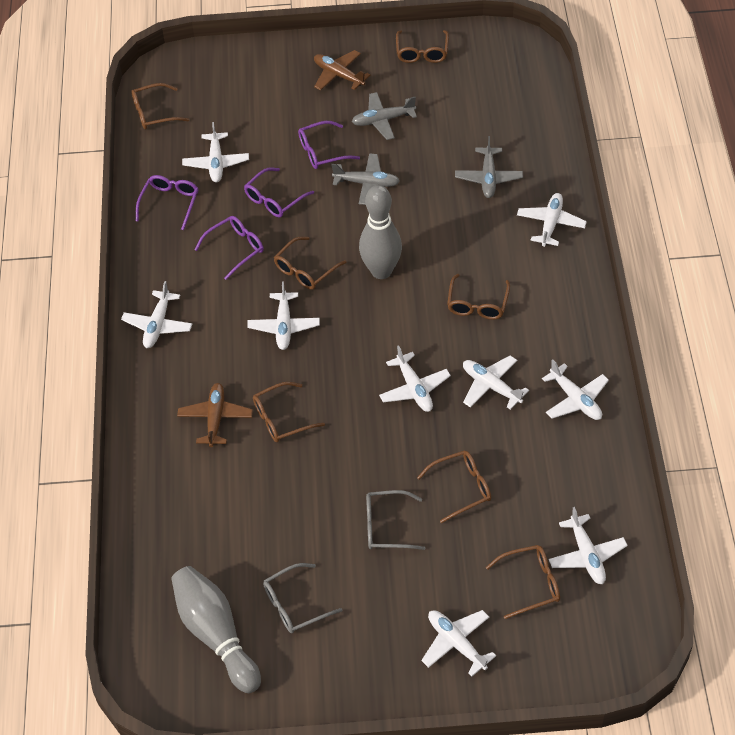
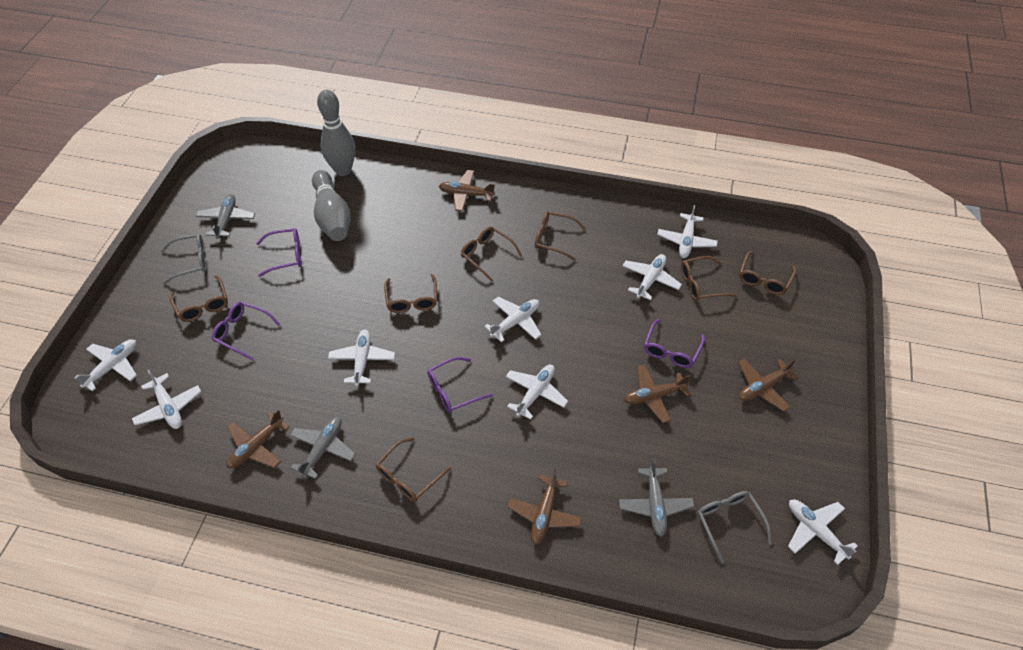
brown plane: [177,383,253,447] [314,50,370,91] = 2 -> [226,410,289,469] [439,170,495,211] [507,469,582,545] [624,364,691,423] [738,359,799,412] = 5
white plane: [121,281,192,348] [182,122,249,182] [247,281,320,350] [379,345,451,412] [421,610,496,676] [463,355,529,410] [517,193,587,247] [542,359,609,420] [549,507,628,584] = 9 -> [74,339,137,392] [132,370,201,429] [328,329,395,386] [484,297,541,342] [506,365,568,420] [622,254,682,300] [657,205,718,258] [788,499,858,565] = 8

